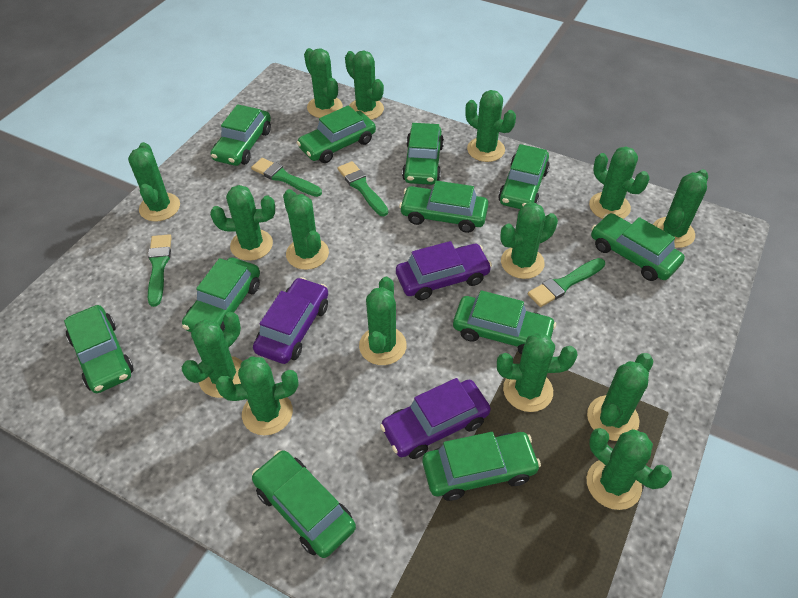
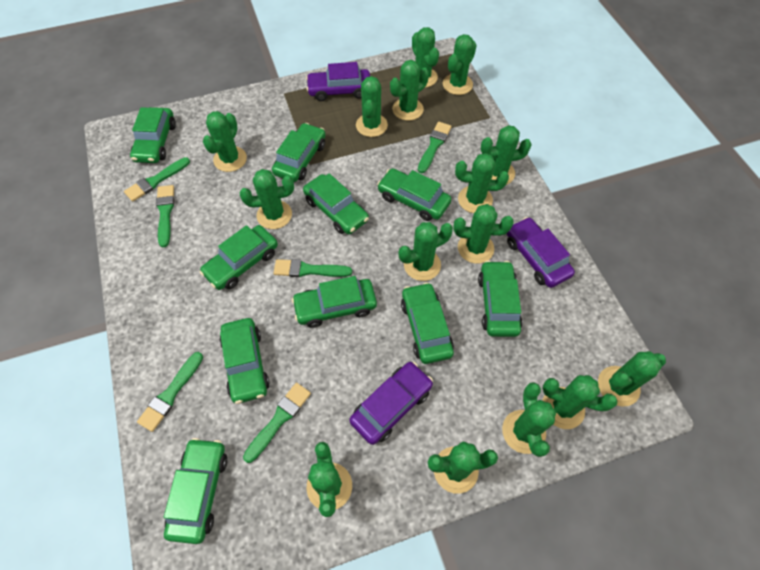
green brush: [148,234,172,307] [251,158,322,197] [338,161,388,216] [528,258,605,307] = 4 -> [124,157,190,202] [137,352,203,432] [156,185,174,248] [243,383,311,463] [274,259,352,277] [418,122,452,173] = 6
green car: [64,305,134,393] [182,257,260,332] [211,104,271,166] [252,450,356,558] [297,105,376,163] [399,181,489,233] [402,123,444,185] [422,432,541,501] [453,290,556,355] [498,144,550,209] [591,213,685,281] = 11 -> [130,107,176,163] [164,438,227,544] [199,225,278,290] [220,318,270,404] [272,123,326,182] [292,276,377,328] [303,173,369,234] [377,168,451,221] [401,282,454,364] [478,261,522,337] = 10

